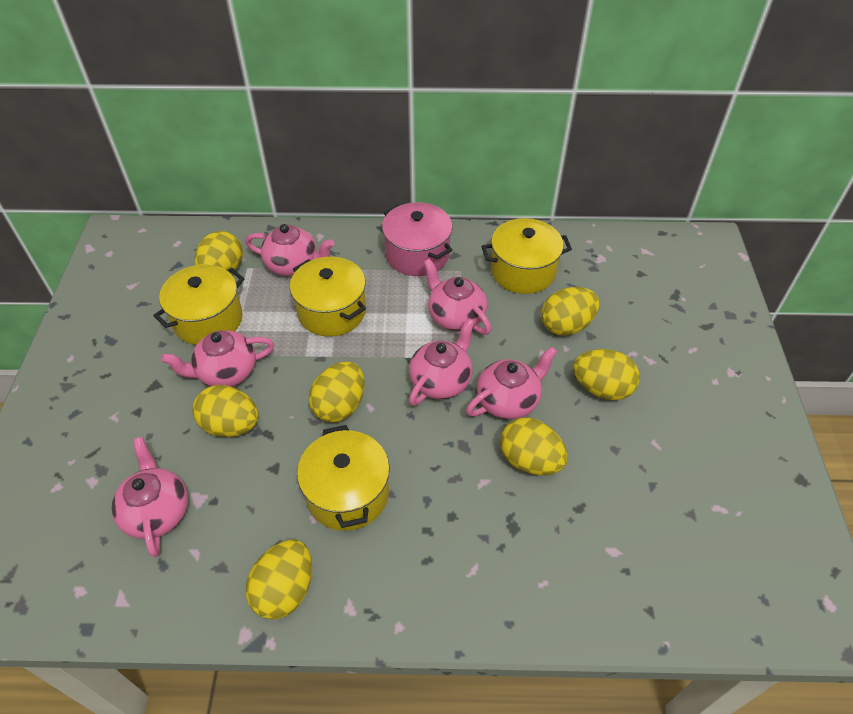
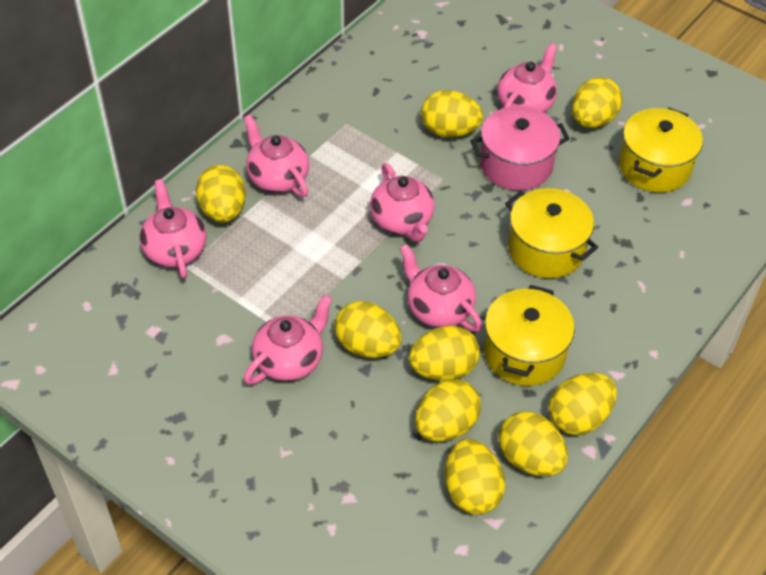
yellow egg: [192,385,259,437] [194,231,243,273] [246,539,312,619] [309,361,364,422] [500,417,567,475] [541,287,600,336] [573,349,640,400] = 7 -> [196,165,246,222] [334,301,401,358] [409,326,480,381] [415,379,481,442] [421,90,483,138] [445,439,505,515] [499,411,568,477] [549,373,617,435] [572,77,622,128] = 9
yellow pot: [153,264,245,345] [290,257,366,337] [297,425,390,531] [481,218,572,294] = 4 -> [484,285,575,386] [505,188,598,278] [619,107,703,192] = 3

